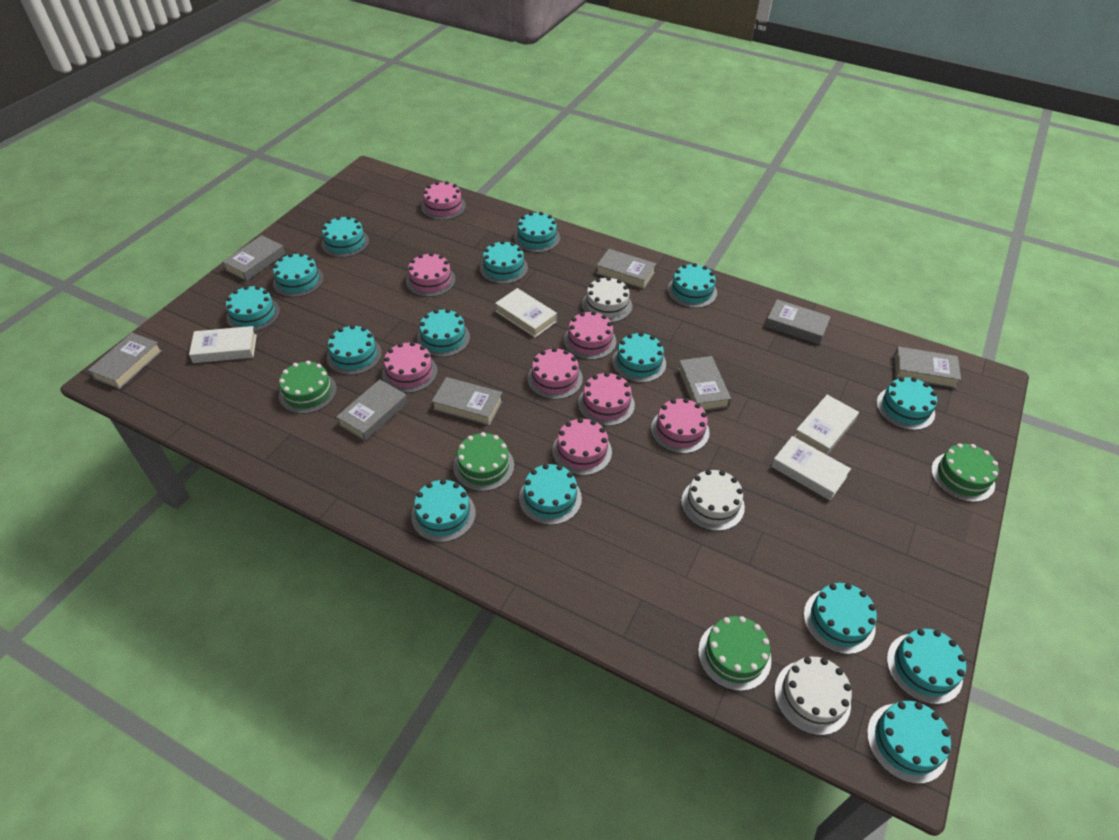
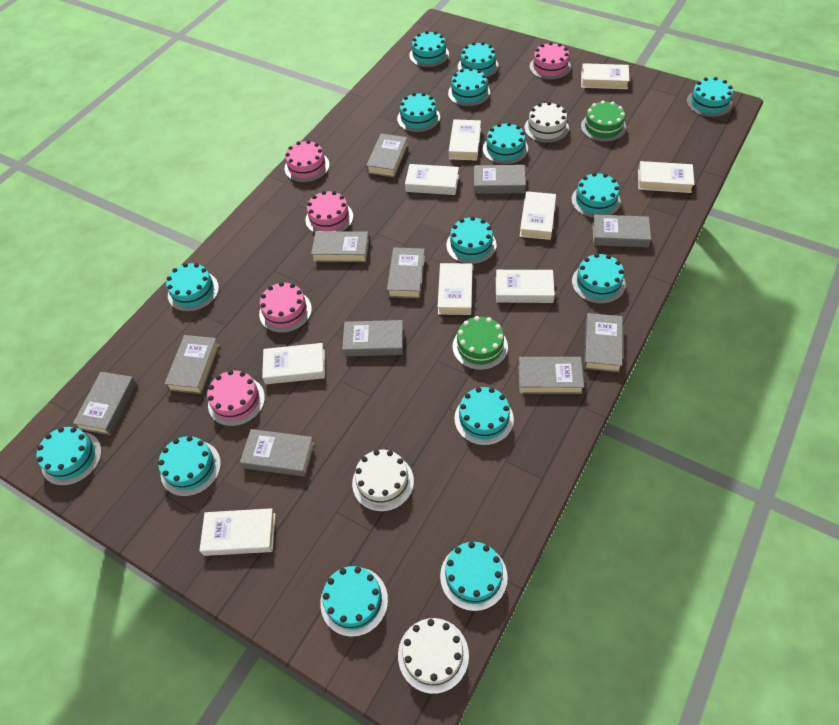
green cake: [279,361,337,414] [453,432,514,491] [698,616,771,691] [931,443,999,502] = 4 -> [453,316,508,370] [581,101,626,142] = 2
grey book: [88,333,162,389] [222,235,285,281] [336,379,408,441] [432,377,503,426] [596,249,656,289] [678,356,731,411] [765,299,831,344] [894,347,961,388] = 8 -> [73,372,137,435] [164,335,219,394] [240,429,314,477] [311,231,369,262] [342,320,403,356] [366,134,408,177] [387,248,425,299] [474,165,526,194] [518,357,584,394] [584,313,623,373] [592,215,651,248] = 11
pink cake: [382,342,437,393] [406,252,456,297] [421,181,466,220] [527,348,583,399] [552,418,612,475] [564,311,616,360] [578,372,635,426] [651,398,710,454] = 8 -> [207,370,265,426] [259,282,312,333] [285,140,330,183] [306,191,353,233] [530,42,571,80] = 5
white book: [189,326,257,363] [495,288,557,337] [771,436,851,500] [794,395,859,455] = 4 -> [199,508,275,556] [262,343,325,384] [405,164,459,195] [437,263,473,315] [449,119,481,161] [496,270,555,303] [520,191,556,240] [581,63,629,89] [638,161,694,193] = 9

